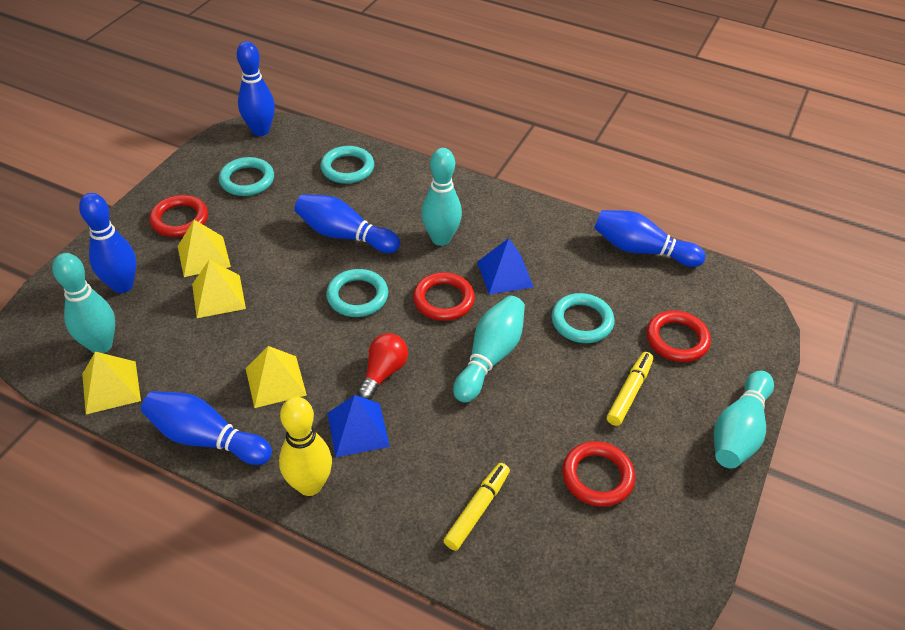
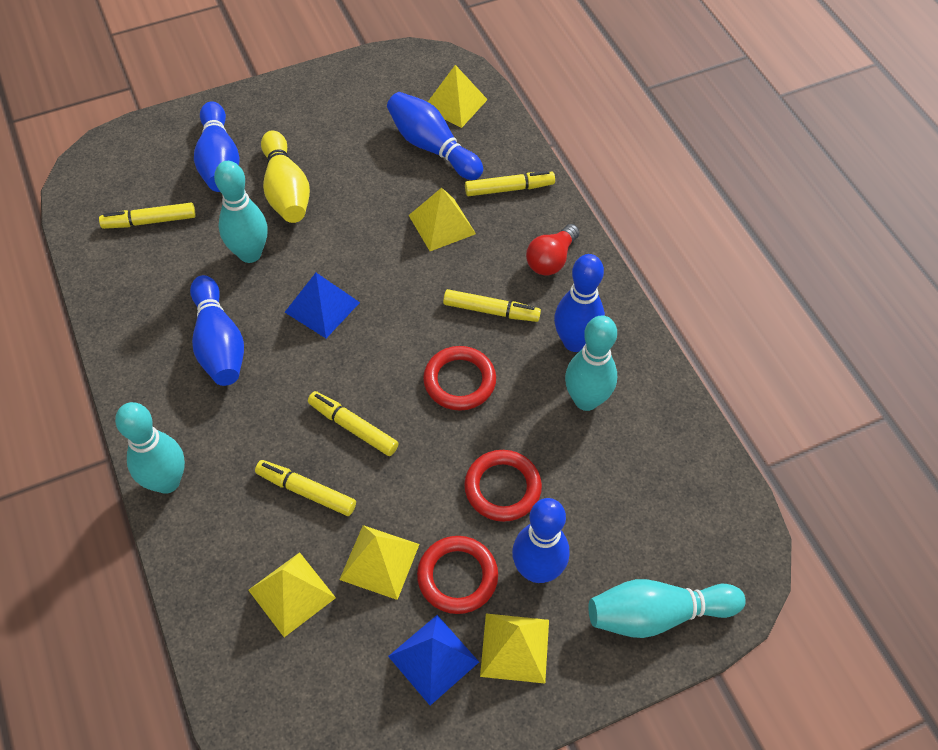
red ring: [149,195,208,237] [413,272,475,321] [562,441,635,507] [646,311,711,362] = 4 -> [417,536,498,614] [423,346,496,411] [464,450,542,522] = 3
turquoise ring: [219,157,274,196] [320,146,374,184] [326,269,388,317] [551,293,614,343] = 4 -> none = 0
yellow marker: [443,463,510,551] [607,352,653,426] = 2 -> [99,203,196,229] [255,460,356,516] [308,391,399,456] [443,289,541,322] [465,171,555,196] = 5
yellow pyramid: [82,351,141,414] [177,220,231,277] [192,260,246,318] [246,346,307,408] = 4 -> [248,552,336,637] [339,525,420,600] [409,188,476,251] [428,65,488,128] [480,614,549,683] = 5

